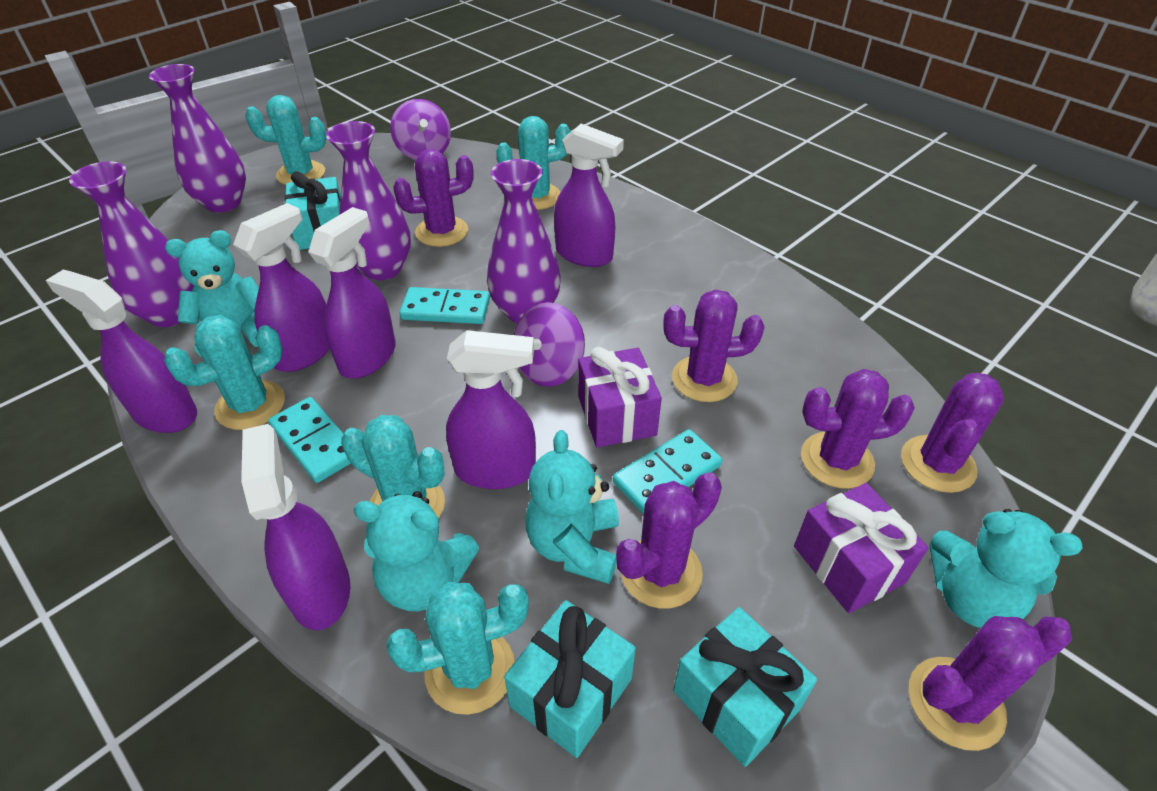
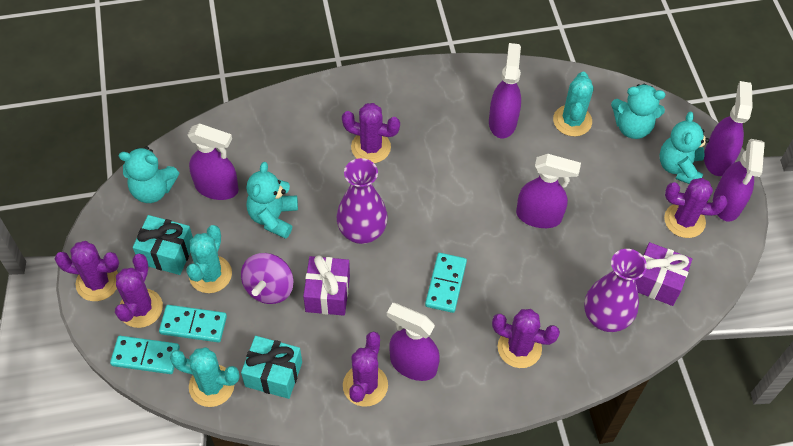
purple spinning top: [390,99,451,160] [514,302,585,387] = 2 -> [241,253,293,304] = 1
purple vase: [69,161,194,327] [149,64,246,213] [326,121,411,280] [487,159,561,323] = 4 -> [336,158,388,244] [584,249,647,332] = 2
turquoise cactus: [164,315,285,430] [245,95,326,185] [341,415,445,519] [386,582,529,715] [496,116,571,210] = 5 -> [170,347,240,407] [186,225,232,293] [553,72,594,136] = 3
turquoise gift: [285,171,341,250] [504,600,636,758] [673,607,817,767] = 3 -> [133,215,193,275] [241,336,302,399] = 2

